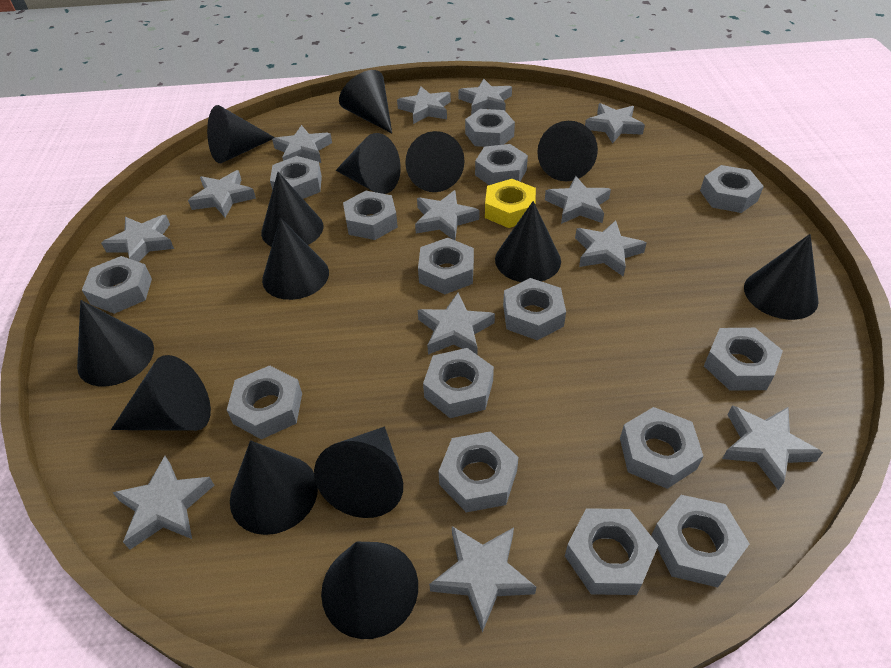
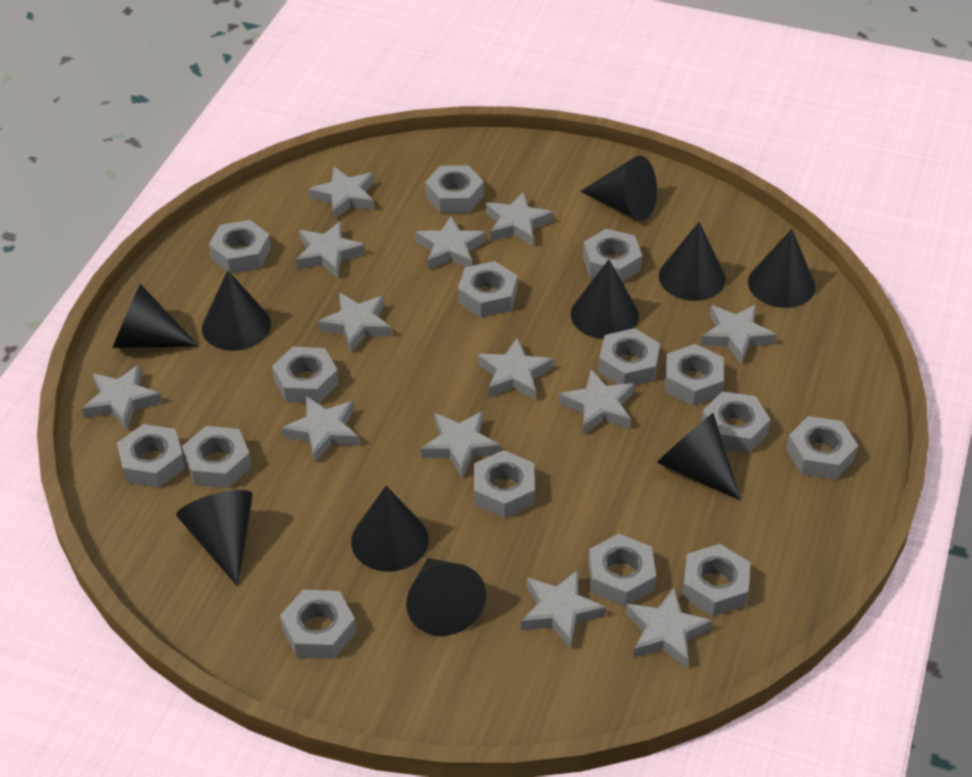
black cone: [77,300,154,386] [111,355,211,431] [207,105,275,163] [230,440,318,535] [261,172,324,247] [262,218,329,300] [314,426,403,518] [321,542,418,639] [336,133,401,194] [339,70,392,133] [405,131,465,192] [495,201,561,282] [537,121,598,181] [744,234,819,320] = 14 -> [113,284,199,348] [176,490,253,586] [202,270,271,351] [351,486,429,572] [406,558,487,636] [571,259,639,339] [580,155,657,221] [657,413,741,500] [659,222,726,301] [748,229,815,308] = 10
yellow nut: [485,179,536,228] = 1 -> none = 0

